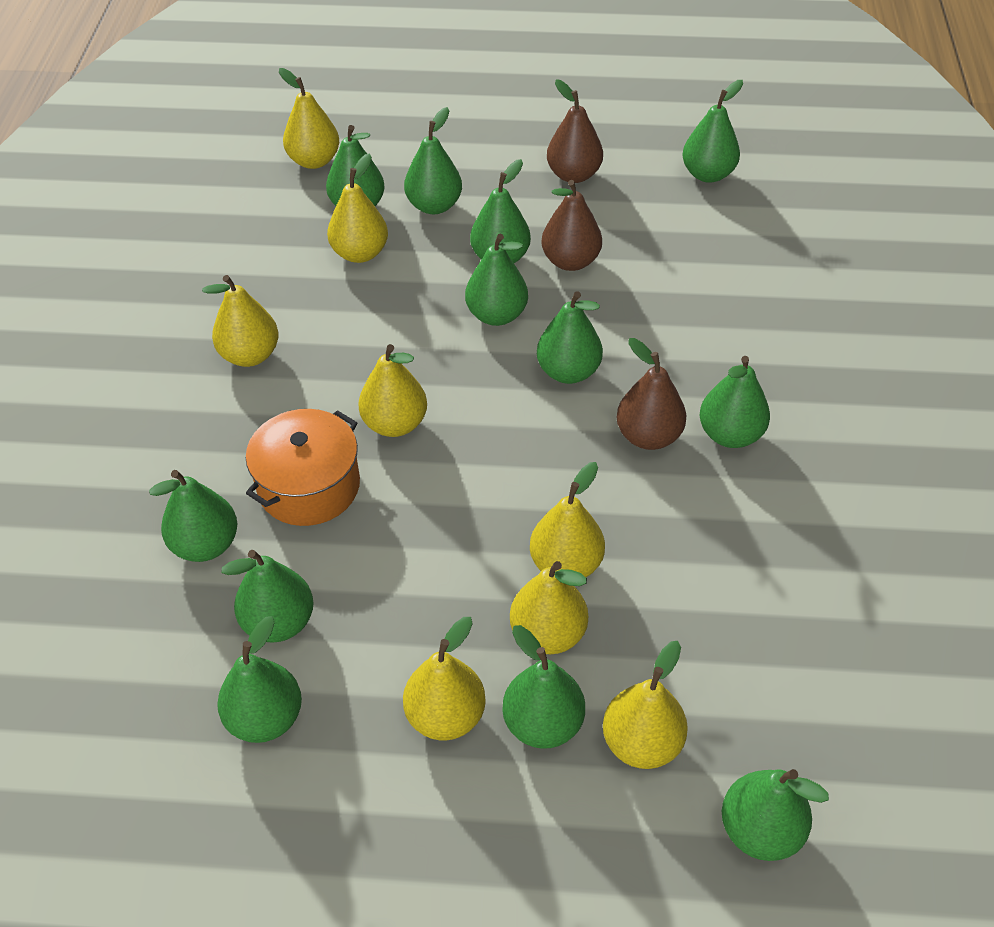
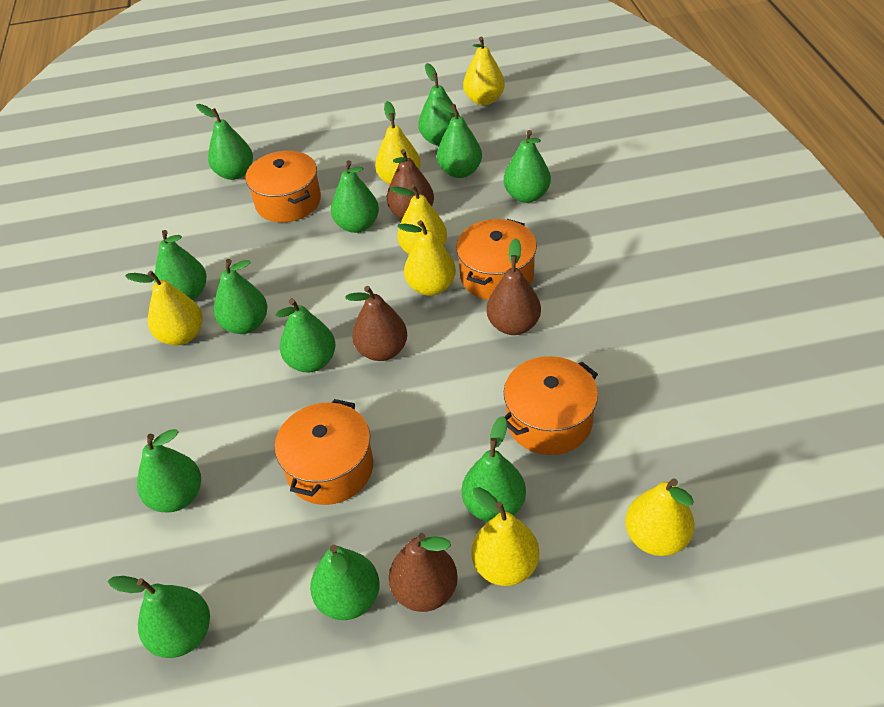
brown pear: [541,180,602,271] [547,79,603,183] [617,338,686,450] = 3 -> [345,286,407,361] [387,149,434,219] [389,533,458,612] [487,238,541,335] = 4
orange pot: [246,409,360,526] = 1 -> [245,151,321,222] [275,399,373,505] [456,219,537,300] [504,356,598,455] = 4
yellow pear: [202,275,279,367] [279,68,339,169] [327,153,388,263] [358,344,427,437] [403,617,486,740] [510,561,588,654] [530,462,605,577] [603,641,688,769] = 8 -> [125,271,203,345] [375,101,421,185] [390,184,447,254] [397,220,456,296] [463,36,505,105] [471,487,539,586] [625,478,695,556] = 7

